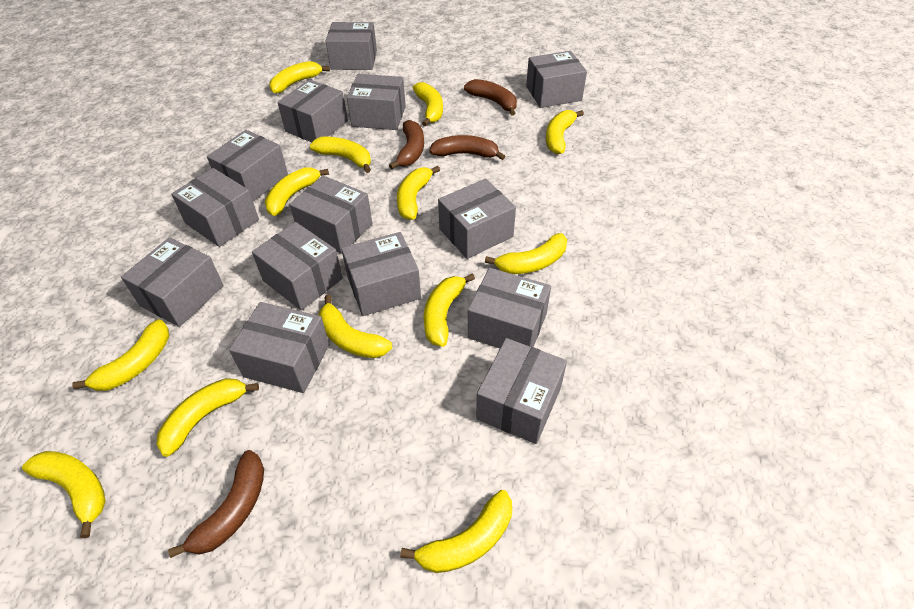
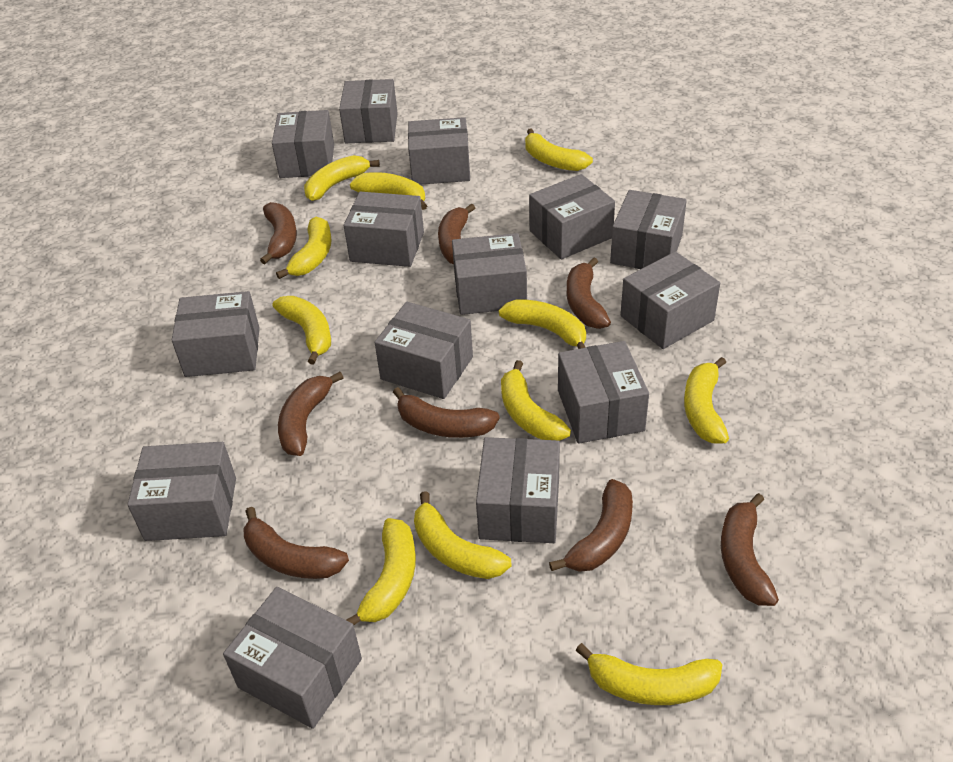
brown banana: [168,450,264,558] [389,120,424,169] [429,135,505,160] [464,79,517,116] = 4 -> [243,507,349,579] [260,202,297,264] [278,372,344,456] [393,387,500,438] [438,204,475,264] [549,479,633,572] [567,257,611,329] [721,493,779,606] = 8
yellow banana: [22,451,106,538] [72,319,169,391] [156,378,259,457] [265,167,329,216] [269,61,330,94] [310,137,371,173] [319,295,392,358] [397,166,440,220] [400,490,512,573] [413,82,443,127] [424,274,475,347] [485,233,567,274] [546,110,584,154] = 13 -> [273,296,331,365] [276,217,332,279] [304,155,380,201] [346,518,416,625] [350,172,427,210] [414,491,512,579] [499,299,586,349] [501,360,571,441] [525,128,593,171] [575,643,722,705] [684,357,729,444] = 11

